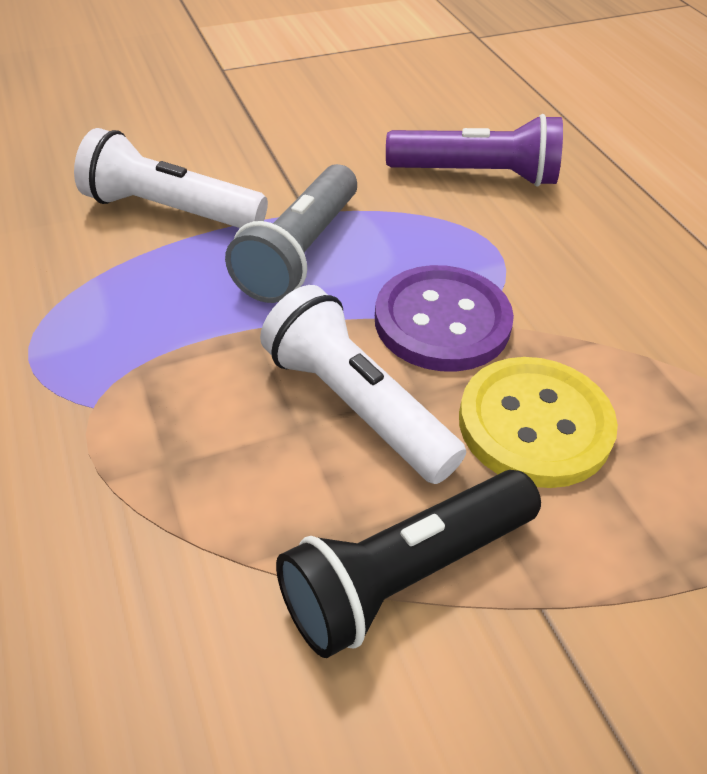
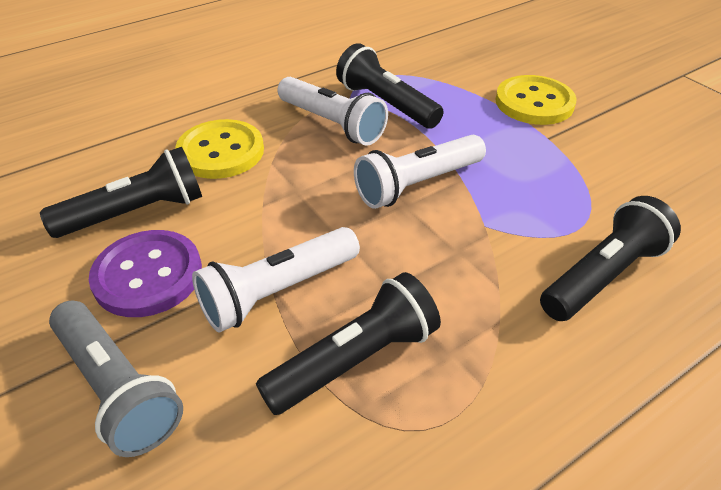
black flashlight: [276,470,541,658] = 1 -> [40,147,202,238] [256,272,441,415] [336,43,444,129] [540,196,681,321] = 4
purple flashlight: [386,114,563,186] = 1 -> none = 0
white flashlight: [74,128,268,228] [260,285,466,484] = 2 -> [192,227,360,332] [277,77,388,146] [354,135,486,209] = 3
yellow button: [459,357,618,488] = 1 -> [175,119,264,179] [495,75,576,125] = 2

